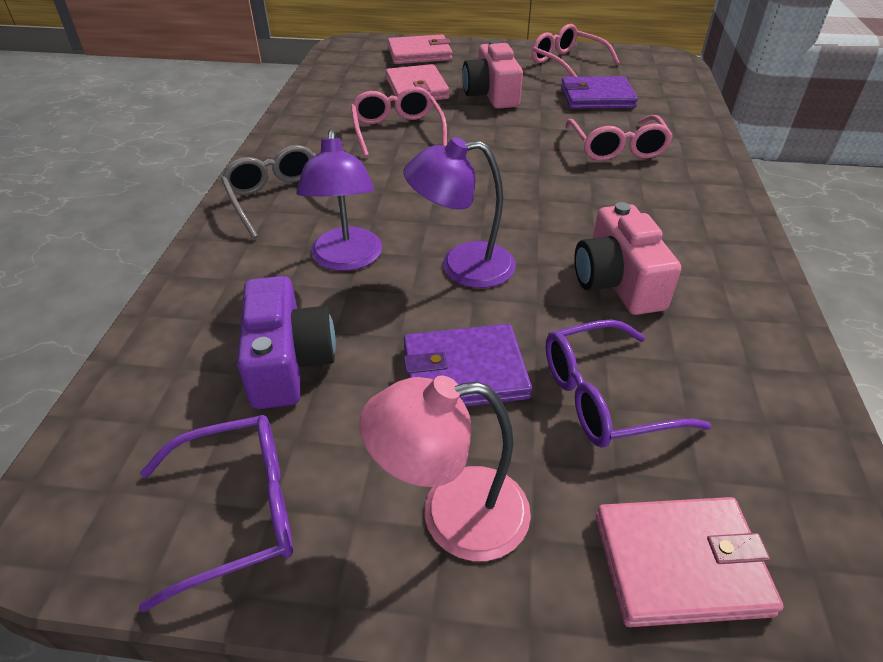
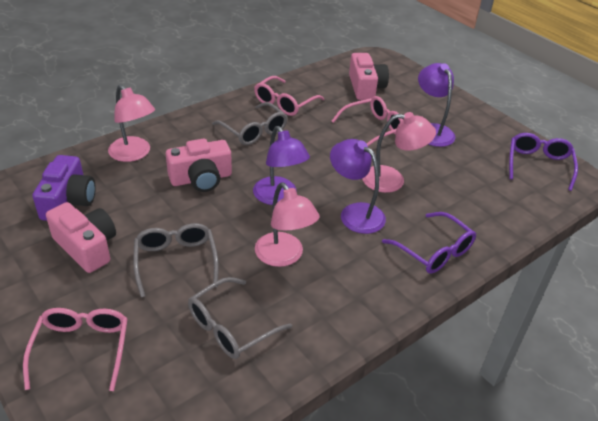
grey glasses: [221,145,340,239] = 1 -> [133,223,219,297] [188,277,292,359] [212,102,288,145] = 3
pink camera: [462,40,523,109] [574,202,681,315] = 2 -> [46,202,116,273] [166,139,232,192] [349,53,389,100] = 3
pink lamp: [359,376,531,561] = 1 -> [108,85,155,162] [255,182,320,267] [362,112,436,193] = 3
pink wallet: [386,64,450,100] [388,34,452,64] [596,497,784,627] = 3 -> none = 0
purple lamp: [296,129,382,271] [403,137,516,288] = 2 -> [253,126,310,205] [330,139,386,234] [418,63,456,147] = 3
purple wallet: [404,324,532,406] [561,76,638,109] = 2 -> none = 0

